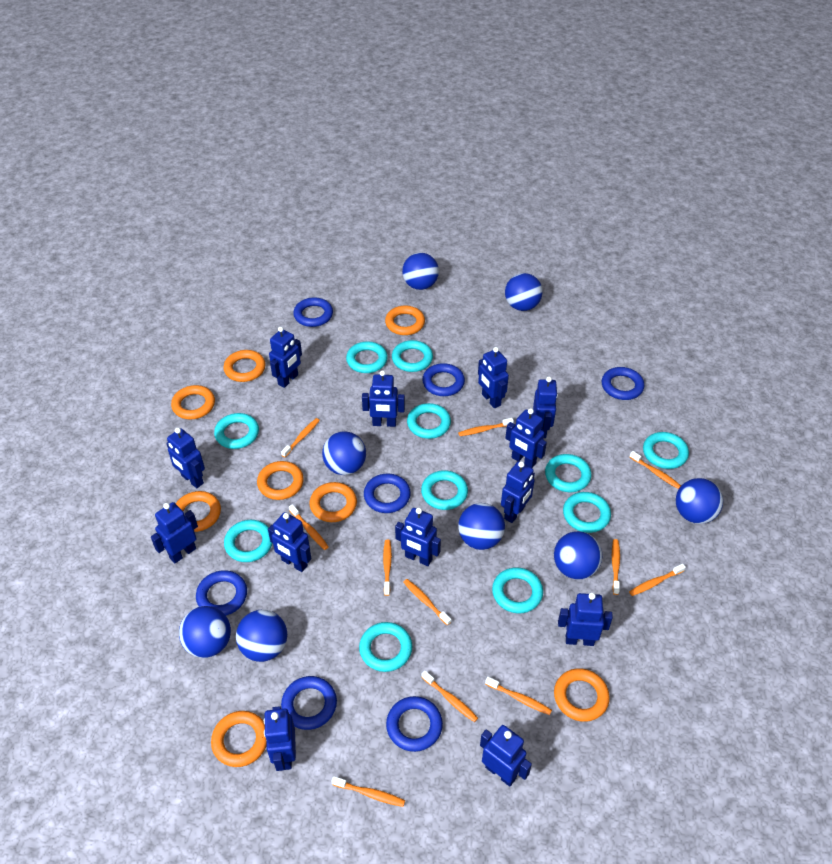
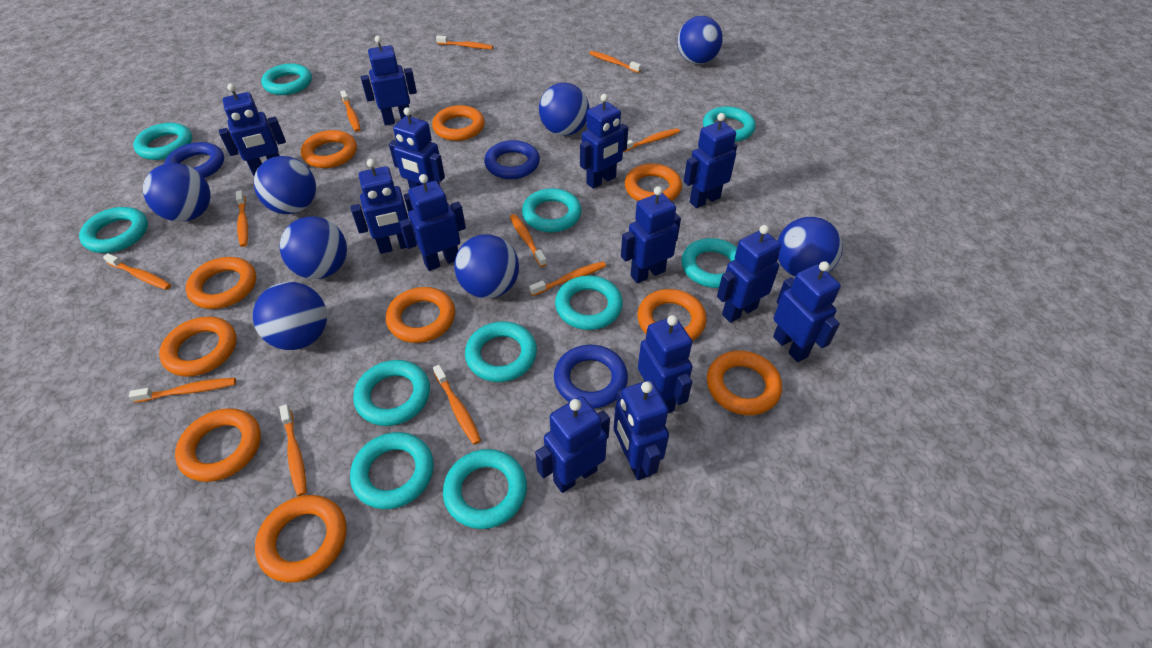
blue ring: [196,570,247,616] [281,676,337,730] [293,297,333,327] [364,474,411,513] [386,696,443,752] [422,363,465,396] [602,367,644,400] = 7 -> [164,142,224,178] [484,140,540,179] [554,345,628,409] = 3
orange ring: [171,385,215,419] [176,491,221,532] [211,711,267,767] [223,350,266,382] [257,461,304,500] [310,482,357,522] [385,305,425,335] [554,668,610,722] = 8 -> [159,316,237,377] [175,408,261,482] [186,257,256,309] [255,495,346,582] [301,130,357,168] [386,287,455,343] [432,105,485,141] [625,164,682,201] [637,289,707,341] [707,351,782,415] = 10

